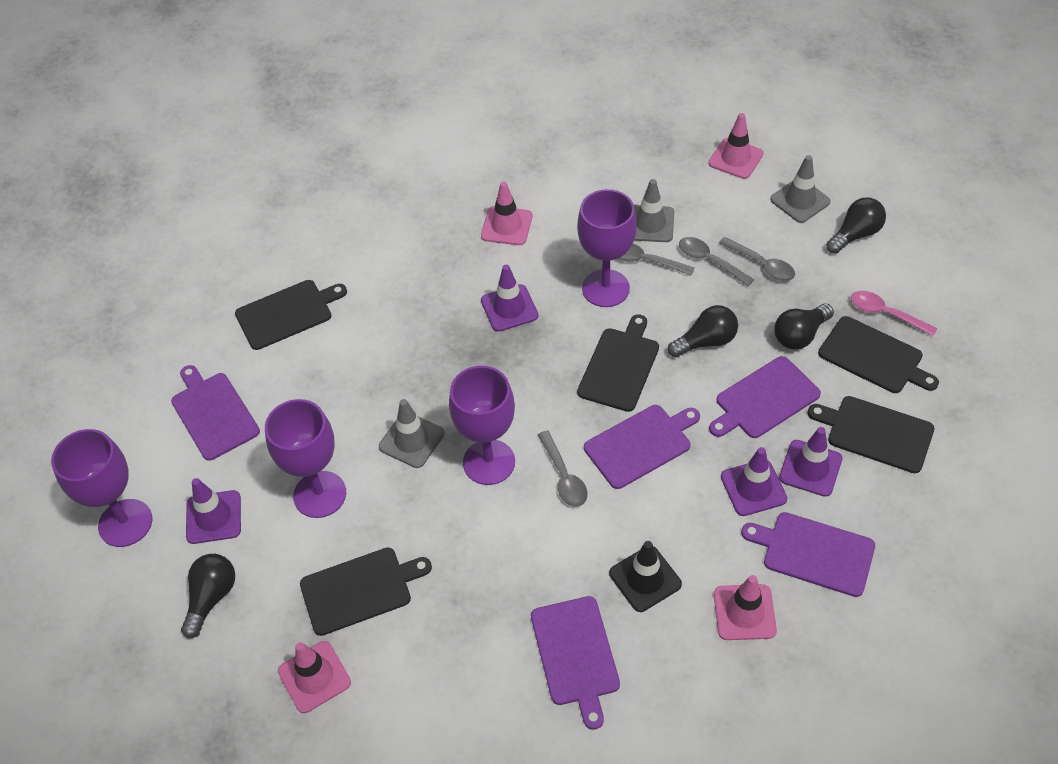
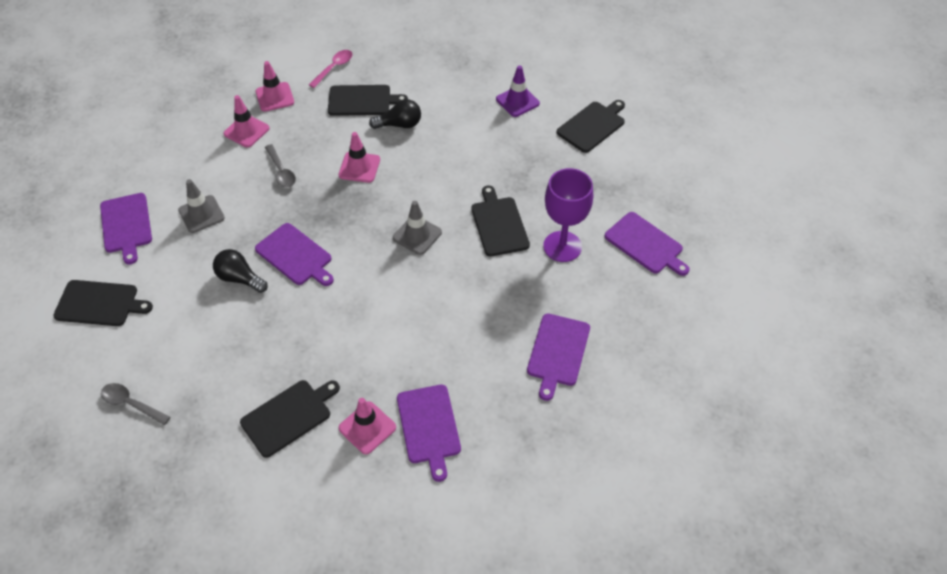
black light bulb: [181,554,235,639] [668,305,738,357] [774,304,834,350] [826,197,886,254] = 4 -> [213,249,268,293] [369,99,421,129] = 2
black traffic cone: [609,541,682,612] = 1 -> none = 0
grey spoon: [538,430,588,507] [618,244,694,276] [679,237,754,286] [719,237,795,281] = 4 -> [101,383,170,425] [265,144,296,188] = 2
grey traffic cone: [379,399,445,468] [634,179,674,242] [770,155,831,223] = 3 -> [178,179,225,233] [393,201,442,255] = 2
purple goblet: [51,429,152,547] [265,399,346,518] [449,366,515,485] [577,189,637,307] = 4 -> [543,168,593,262] = 1
purple traffic cone: [186,478,241,544] [481,265,538,332] [721,447,787,516] [779,427,842,497] = 4 -> [496,65,540,117] = 1

